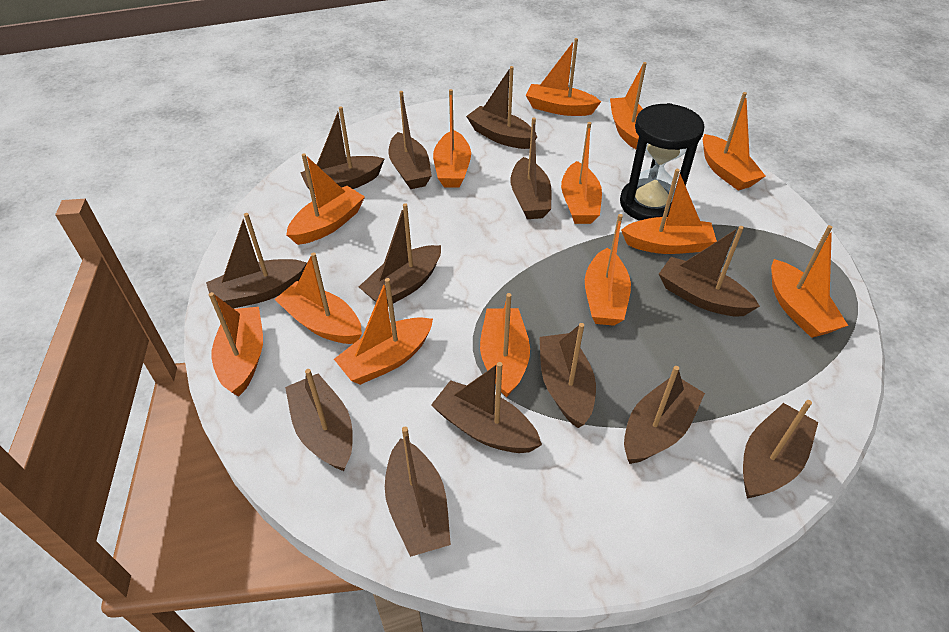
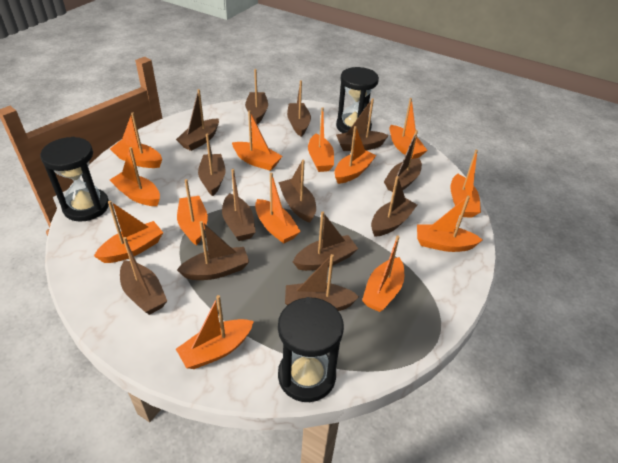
black hourglass: [620,103,705,221] = 1 -> [40,137,109,222] [278,297,344,402] [336,67,379,133] = 3

